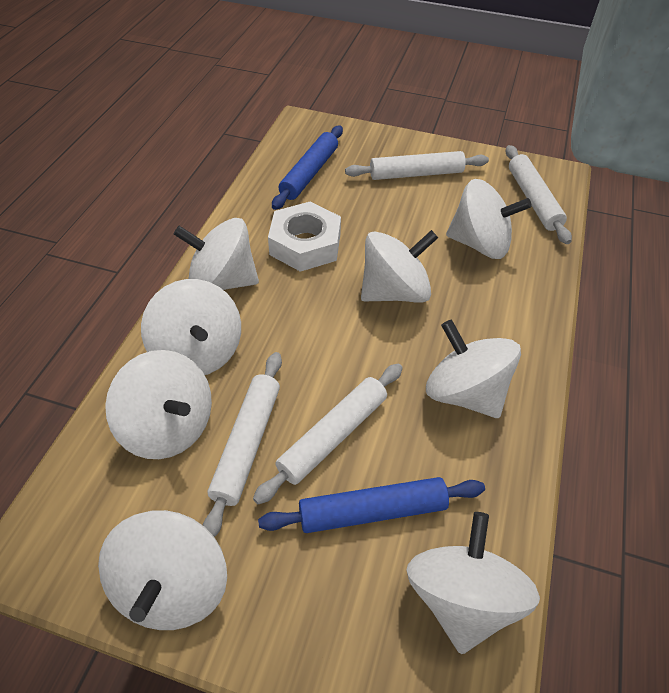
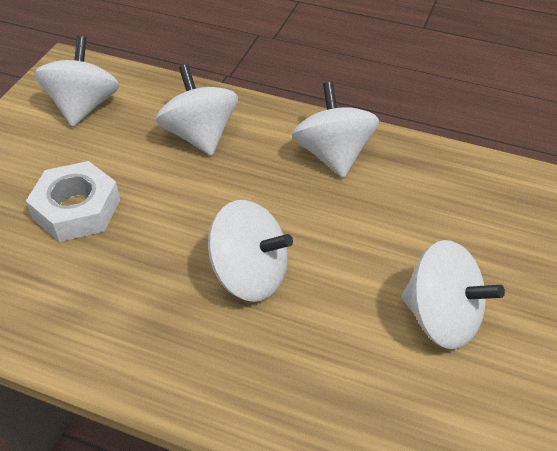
blue rolling pin: [258,477,485,533] [272,125,343,210] = 2 -> none = 0
white rolling pin: [203,352,282,537] [253,364,403,504] [345,151,489,180] [506,145,572,244] = 4 -> none = 0
white spinning top: [98,510,227,630] [105,350,212,459] [141,279,241,375] [174,218,259,290] [361,230,438,303] [407,512,540,654] [426,320,521,418] [446,179,532,259] = 8 -> [34,36,119,127] [156,64,238,156] [208,200,293,302] [292,82,379,178] [401,240,505,349] = 5

